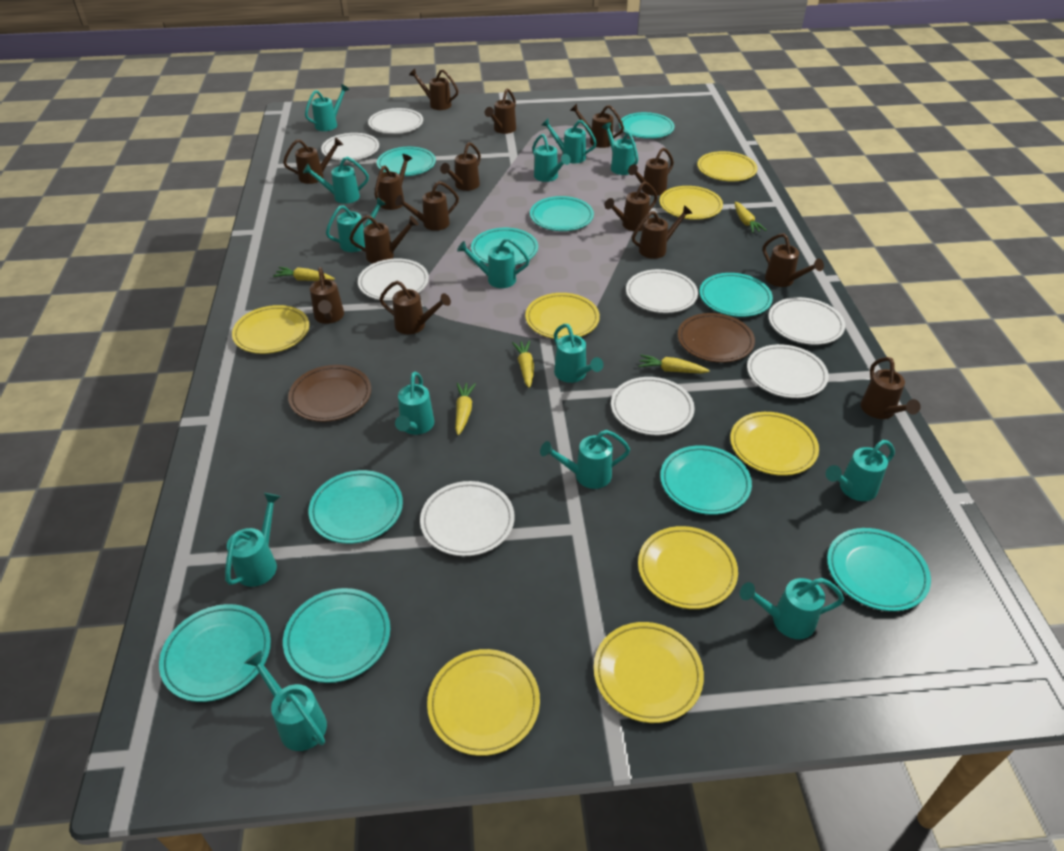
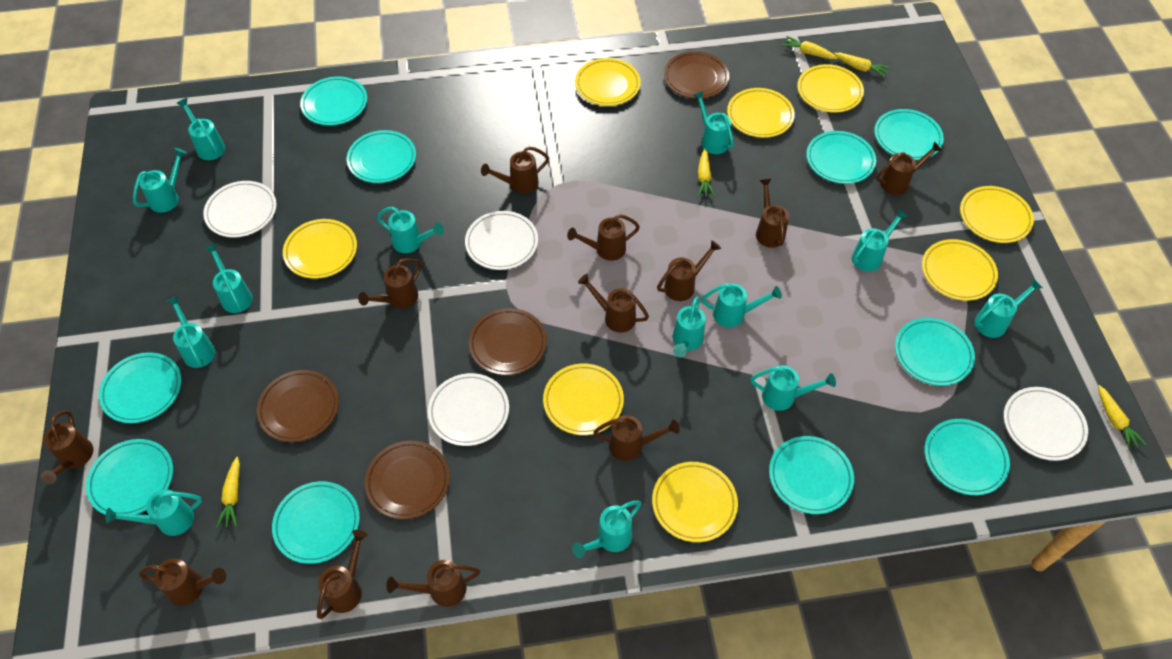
brown plate: [288,365,371,422] [678,313,755,363] = 2 -> [257,370,339,442] [365,441,450,519] [469,308,547,375] [664,51,729,99] = 4
brown watering can: [283,137,343,184] [310,267,344,324] [349,215,419,263] [374,154,412,210] [379,281,451,334] [395,181,459,231] [409,69,458,110] [440,142,481,191] [485,89,516,134] [570,103,624,148] [605,181,658,231] [628,148,674,196] [632,205,692,259] [763,233,824,287] [861,357,921,419] = 15 -> [41,410,93,484] [139,559,226,606] [317,530,368,619] [358,259,422,309] [386,560,480,607] [481,146,549,194] [567,214,640,261] [578,274,649,333] [593,415,680,461] [657,240,721,301] [756,178,789,248] [876,141,942,195] = 12
turquoise watering can: [225,493,281,587] [245,650,327,751] [303,157,369,204] [305,84,350,131] [326,197,386,252] [395,372,434,435] [457,238,530,288] [532,134,571,182] [540,430,630,489] [542,119,597,163] [554,324,603,383] [602,122,638,175] [740,578,844,639] [826,440,895,501] = 14 -> [105,489,202,536] [133,148,187,213] [166,296,216,368] [176,98,225,160] [205,244,253,313] [377,206,444,253] [572,500,642,558] [673,296,705,357] [693,91,734,154] [701,283,782,328] [750,366,836,411] [852,209,908,272] [975,278,1043,338] = 13
white plate: [321,133,379,161] [358,258,429,301] [368,108,423,134] [420,481,515,556] [611,377,695,435] [626,269,698,313] [747,344,829,398] [768,297,845,345] = 8 -> [203,181,277,238] [428,373,509,446] [465,211,538,270] [1004,387,1088,461] = 4

